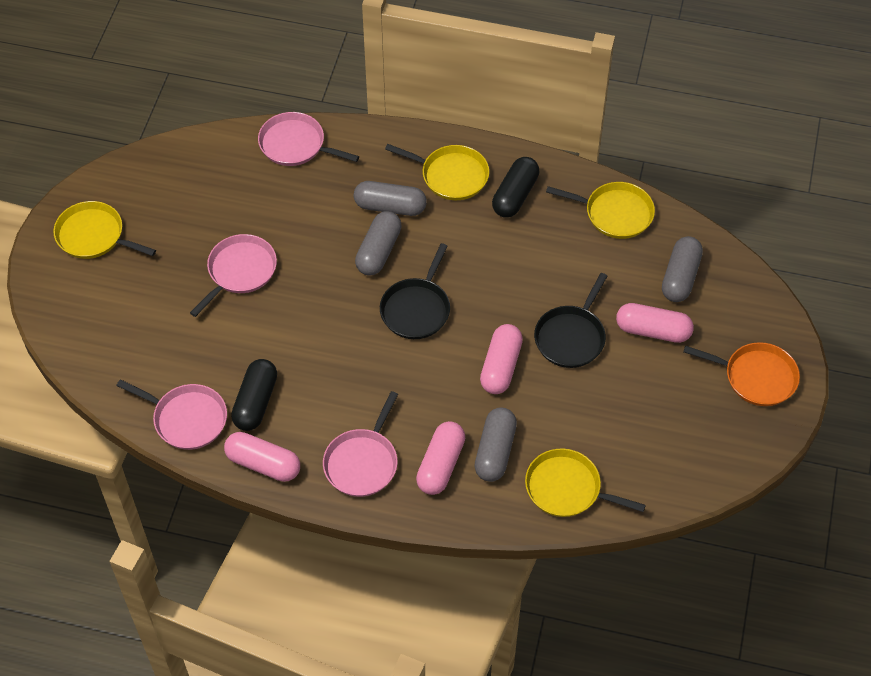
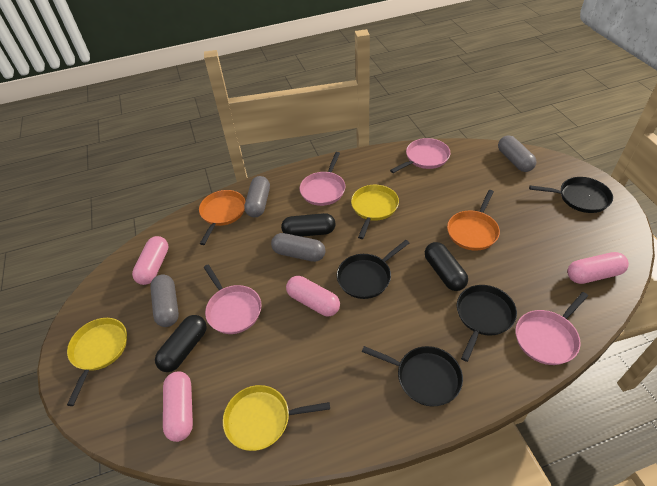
black capsule: [231,359,277,431] [492,157,539,217] = 2 -> [155,315,207,372] [281,213,335,237] [425,242,468,291] = 3
black pan: [380,243,450,339] [534,273,607,368] = 2 -> [337,240,409,299] [362,346,463,406] [457,285,517,362] [529,177,613,213] = 4
orange pan: [683,342,800,406] = 1 -> [199,190,245,245] [447,190,500,251] = 2
yellow pan: [53,201,156,259] [385,144,489,200] [525,448,646,517] [546,182,655,239] = 4 -> [67,318,127,406] [223,385,330,451] [351,185,399,239] = 3

